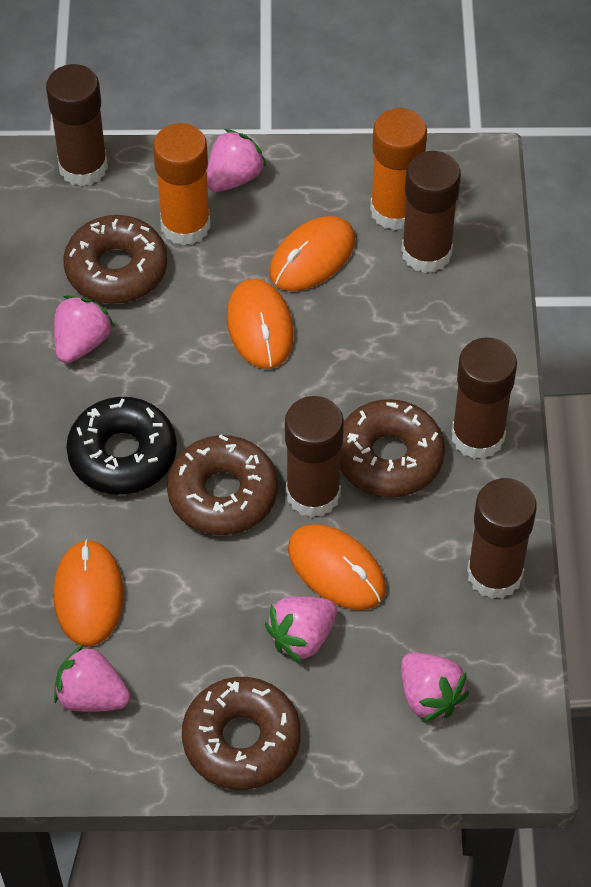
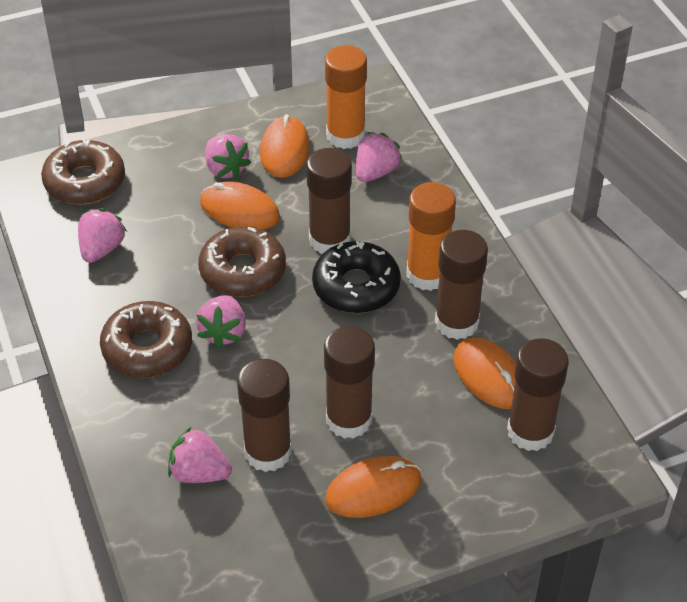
brown donut: [63,215,167,304] [167,434,278,535] [182,677,301,790] [340,399,445,497] = 4 -> [41,139,125,204] [100,301,192,378] [198,226,286,297] = 3

